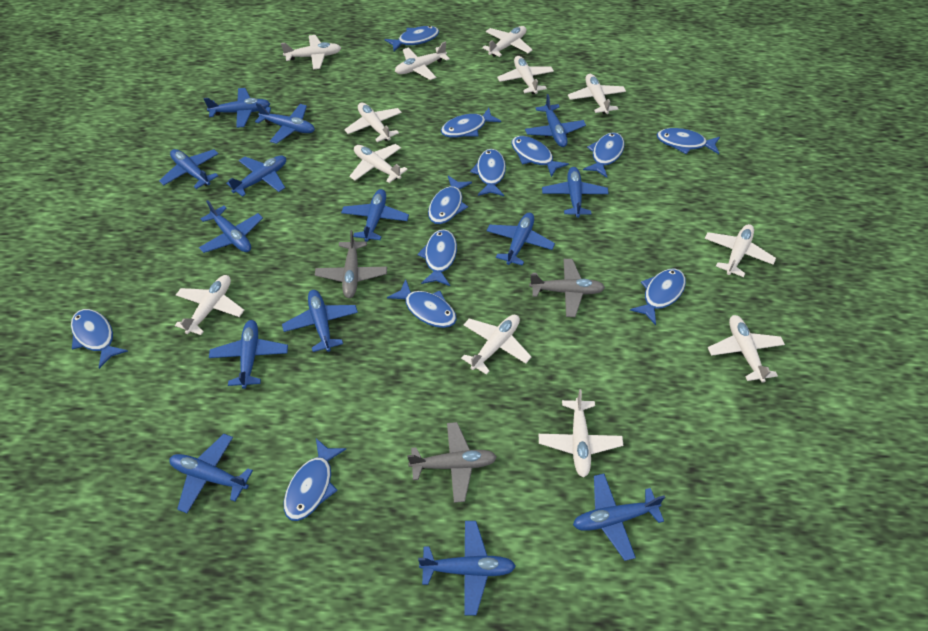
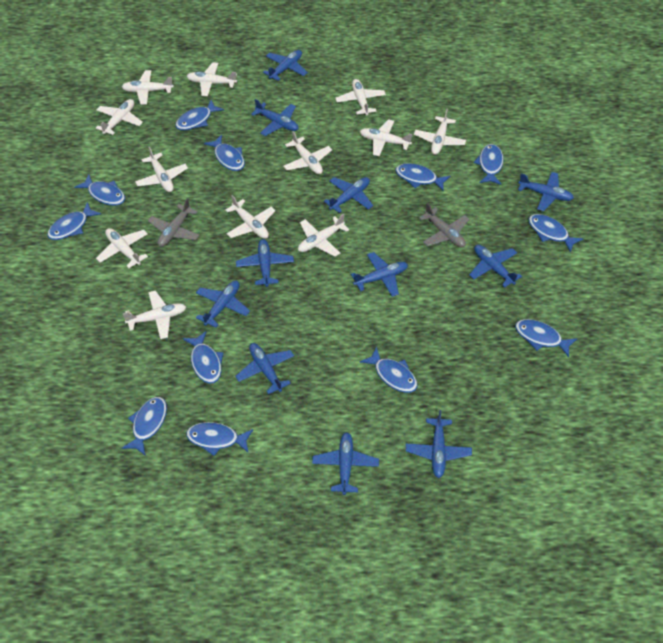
blue plane: [159,149,219,189] [169,434,253,513] [199,200,263,253] [203,88,270,128] [209,320,288,389] [226,156,286,197] [255,103,315,144] [282,290,358,352] [341,189,409,242] [418,521,516,615] [487,213,555,266] [525,94,586,147] [542,167,609,218] [573,474,665,561] = 14 -> [196,281,250,327] [235,343,294,394] [236,239,294,287] [251,99,299,136] [263,50,308,81] [312,432,379,495] [324,177,373,213] [351,252,408,297] [406,410,472,478] [469,245,522,288] [518,172,574,211] = 11
grey plane: [315,230,387,298] [407,422,497,503] [529,259,605,317] = 3 -> [148,198,200,247] [419,203,469,247] = 2

